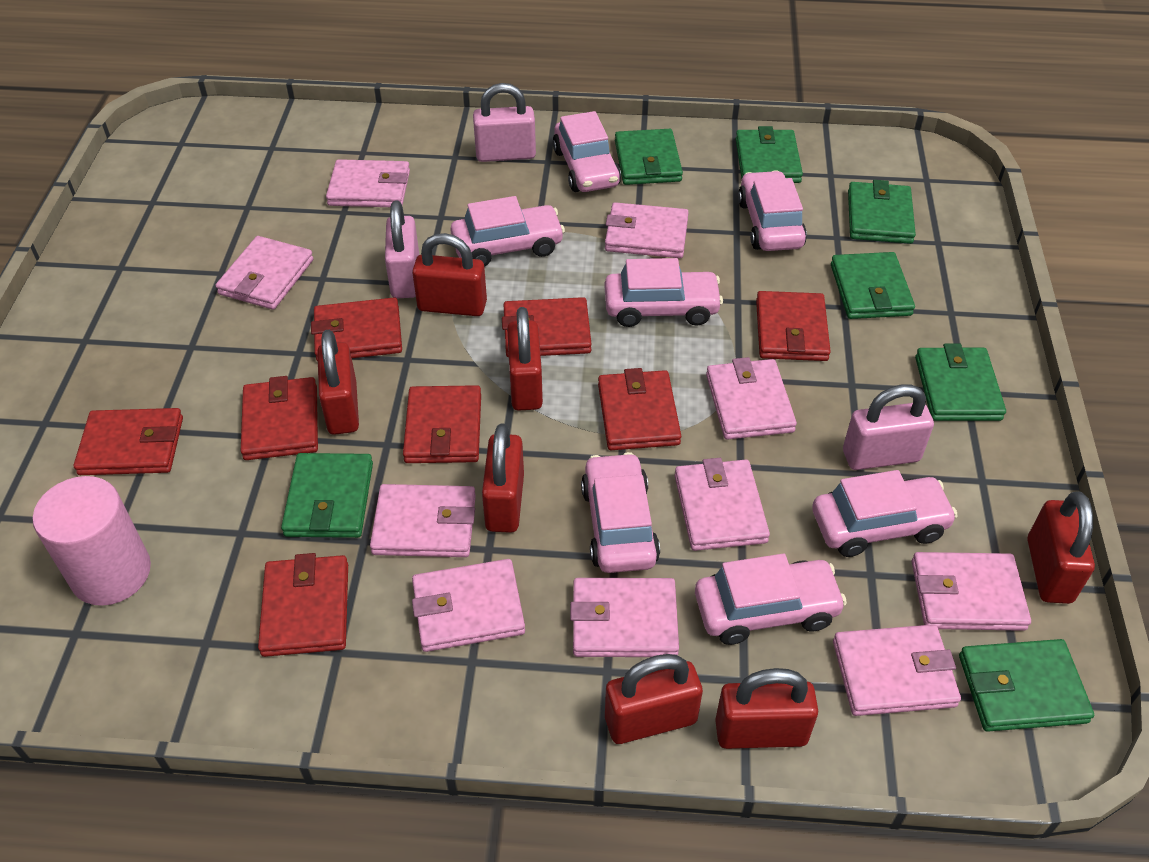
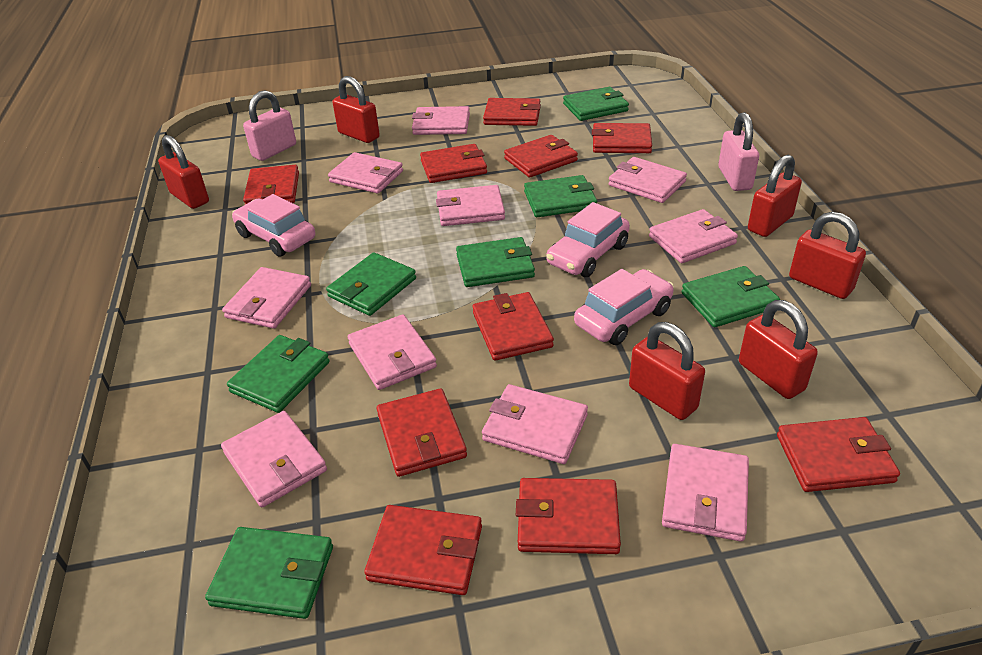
pink car: [450,196,565,267] [553,111,621,192] [581,452,660,573] [605,258,723,327] [695,553,847,645] [738,171,807,251] [812,470,957,557] = 7 -> [232,194,315,257] [546,202,630,277] [574,269,674,345] = 3
pink cylinder: [33,476,151,606] = 1 -> none = 0
pink padlock: [385,200,419,298] [473,83,536,162] [843,384,934,470] = 3 -> [243,90,296,161] [718,112,759,191] = 2
red padlock: [317,330,359,435] [412,233,487,316] [482,423,524,533] [507,307,543,411] [605,654,703,744] [715,668,818,749] [1027,492,1095,604] = 7 -> [158,135,209,209] [333,76,380,143] [629,322,705,420] [739,300,818,399] [748,155,802,237] [789,212,866,299] = 6
red wallet: [74,408,183,475] [241,376,318,460] [258,553,348,657] [311,297,402,361] [403,385,481,463] [502,297,591,357] [598,368,681,450] [756,291,831,361] = 8 -> [243,165,299,205] [364,505,482,595] [377,388,467,477] [420,144,487,183] [472,292,554,361] [483,98,541,126] [504,135,578,178] [516,478,621,554] [592,123,652,153] [777,417,900,492] = 10

